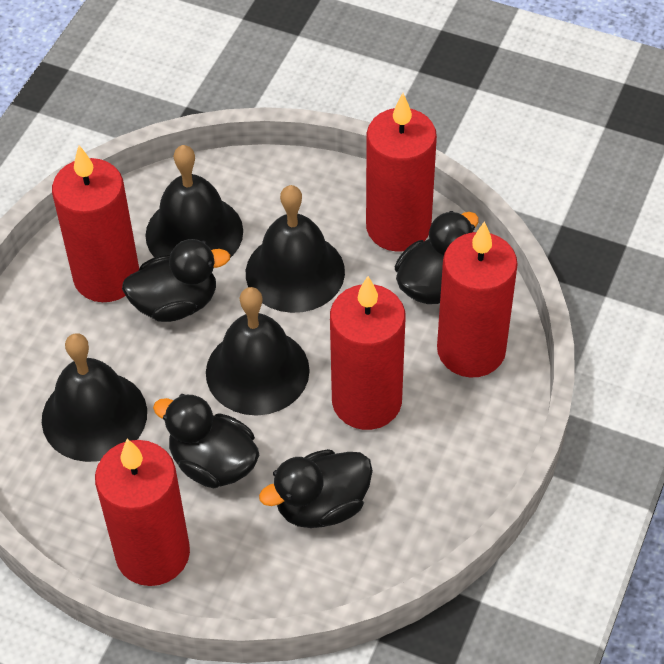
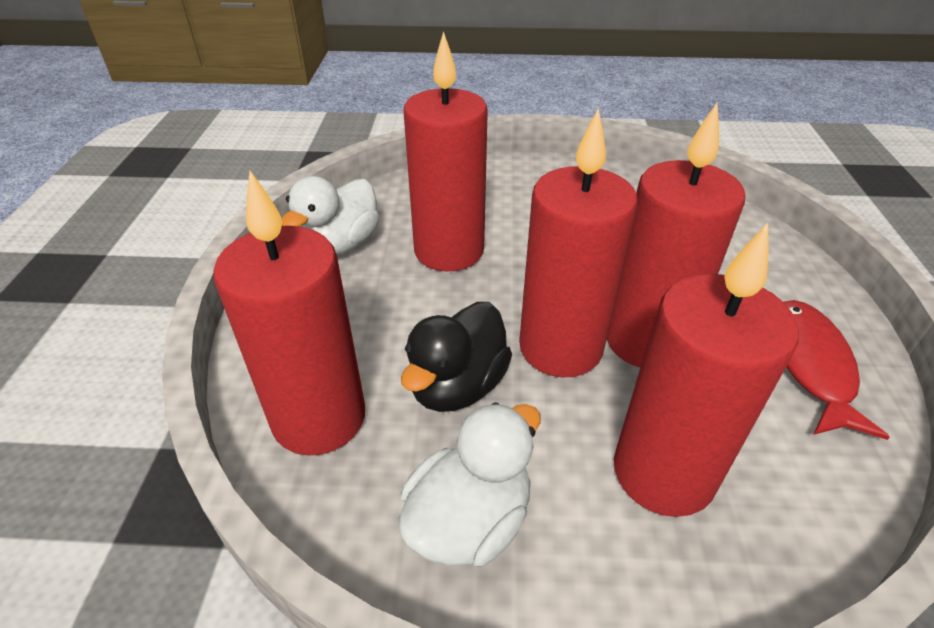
black bell: [42,333,147,462] [145,145,243,258] [206,287,310,416] [246,185,345,313] = 4 -> none = 0
black duck: [122,239,230,322] [153,394,259,488] [259,449,373,528] [395,211,479,304] = 4 -> [401,302,512,412] = 1
red fish: none = 0 -> [784,300,890,440] = 1
white duck: none = 0 -> [282,176,379,255] [398,402,541,567] = 2

